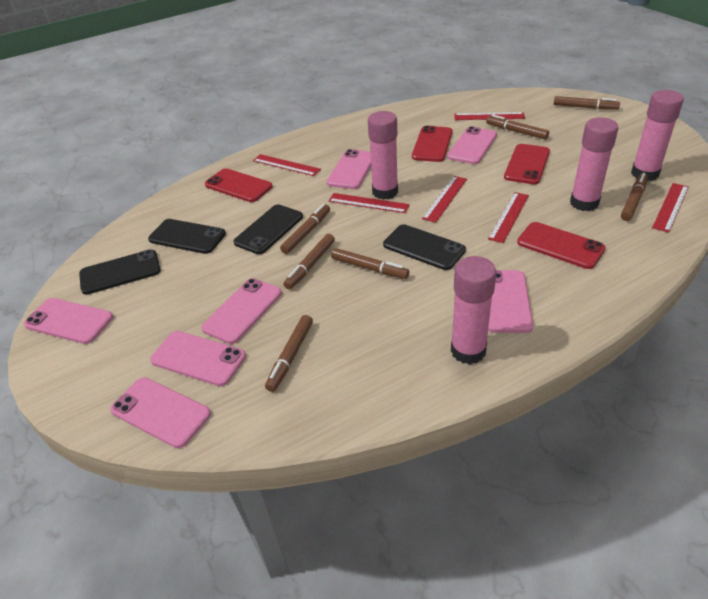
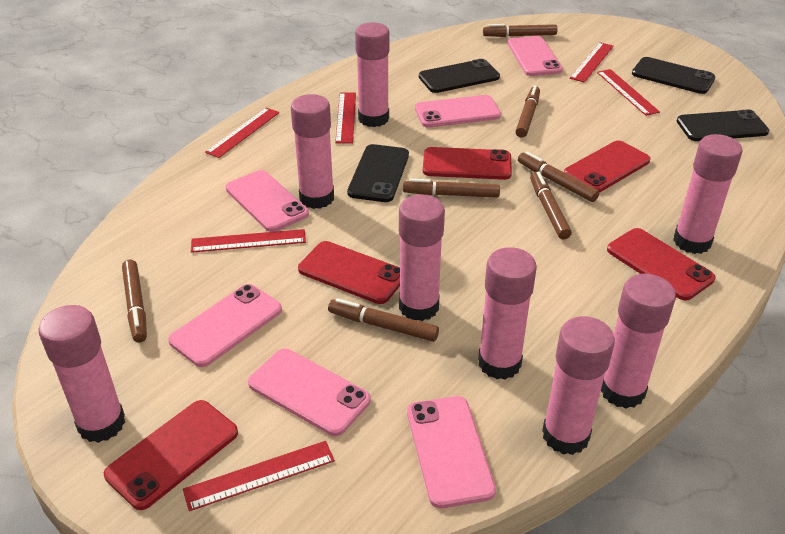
pink glue stick: [368,111,398,200] [451,256,497,364] [570,117,619,211] [631,90,684,181] = 4 -> [38,305,125,443] [291,94,334,209] [355,22,390,127] [399,194,445,321] [478,247,537,379] [542,316,615,455] [601,274,676,409] [673,134,743,254] = 8
pink phone: [24,298,113,344] [110,377,211,448] [150,331,246,386] [201,278,282,344] [327,149,371,189] [447,126,497,164] [488,270,533,333] = 7 -> [168,284,282,367] [226,170,309,232] [248,349,371,436] [407,396,496,508] [415,95,501,128] [508,36,563,76] = 6
red phone: [205,168,273,202] [412,126,452,162] [504,144,550,184] [517,222,606,269] = 4 -> [104,400,238,510] [298,241,400,304] [423,147,512,180] [564,140,650,192] [607,228,715,300] = 5

